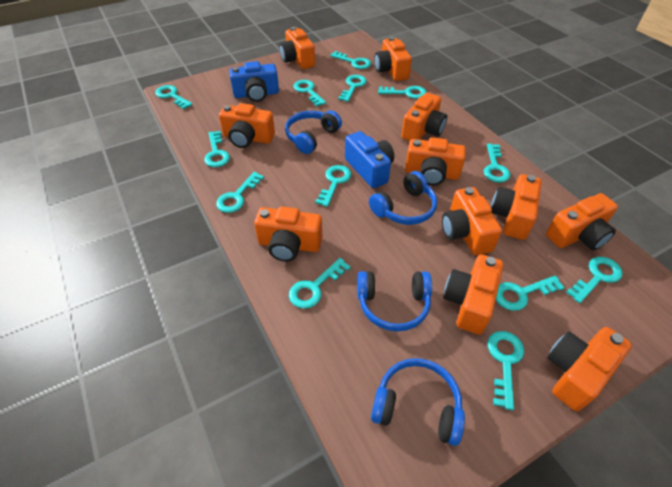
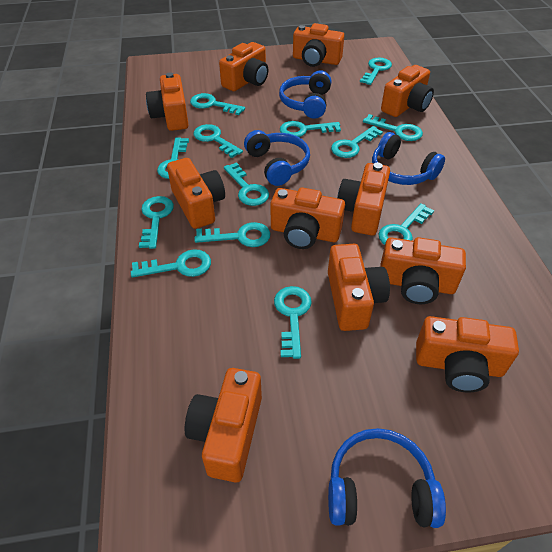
blue camera: [229,61,279,102] [345,131,394,188] = 2 -> none = 0

